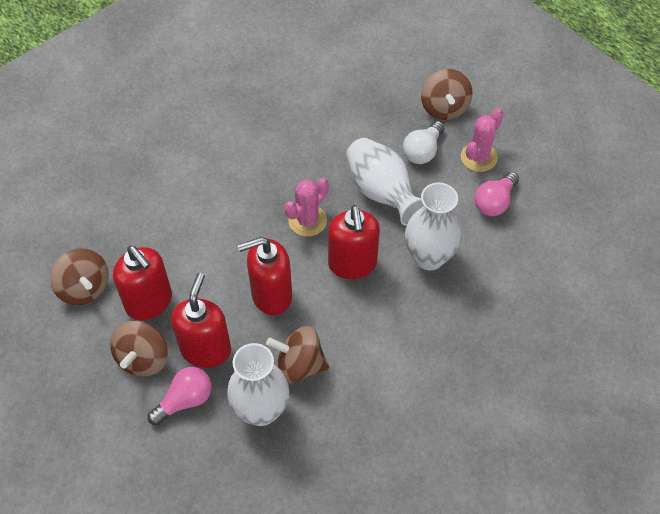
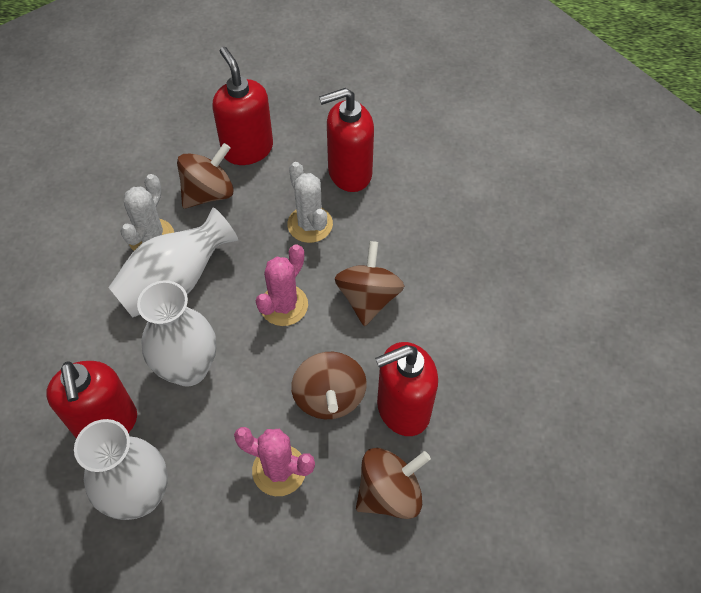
pink light bulb: [148,367,212,425] [474,172,519,216] = 2 -> none = 0
white cactus: none = 0 -> [120,174,174,251] [287,162,333,243] = 2
white light bulb: [403,121,445,164] = 1 -> none = 0

